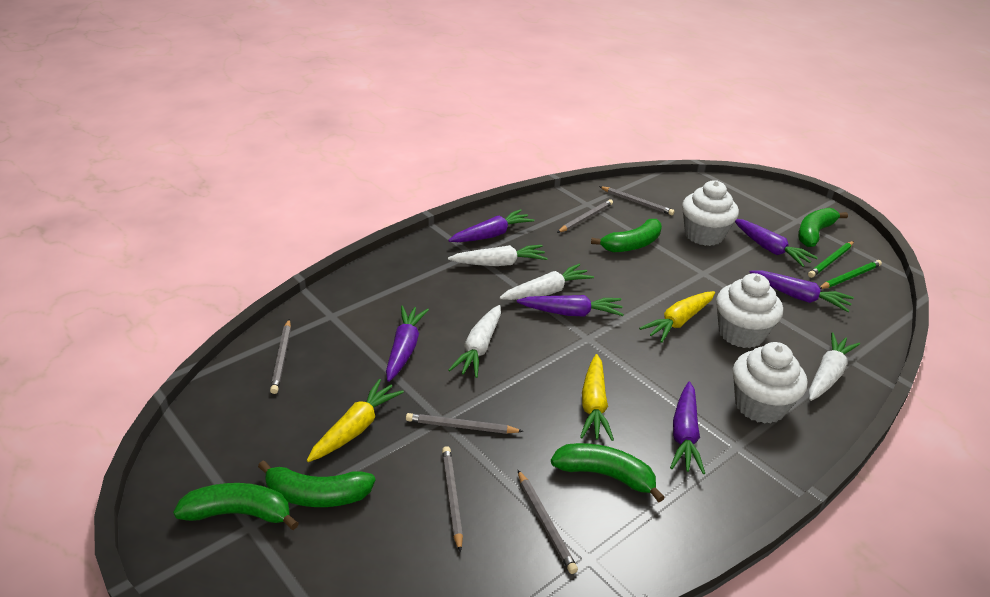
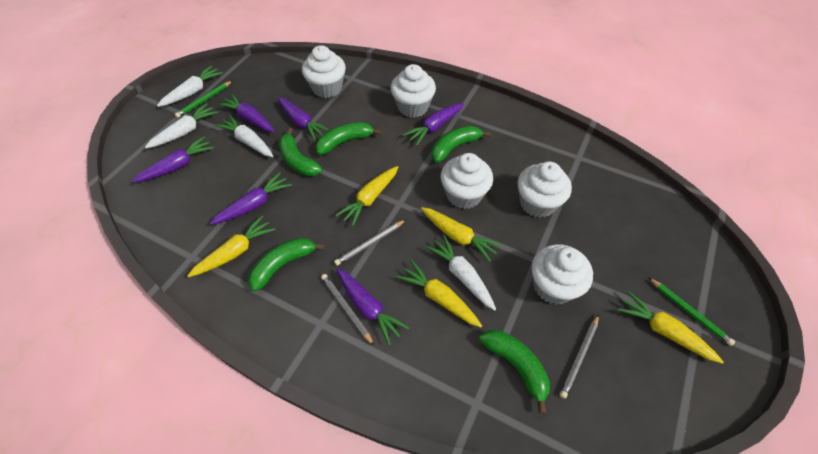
grey pencil: [270,319,291,394] [406,413,524,434] [442,446,463,552] [518,470,578,574] [557,199,613,233] [599,186,675,215] = 6 -> [321,274,374,346] [334,220,406,266] [560,314,599,399] = 3
white cupcake: [682,180,739,246] [716,273,783,348] [732,342,807,424] = 3 -> [302,45,346,98] [391,64,436,118] [441,153,493,209] [517,161,572,218] [532,244,593,304] = 5
yellow carrot: [307,379,404,462] [580,354,614,441] [639,291,715,343] = 3 -> [187,215,275,277] [336,166,398,226] [396,260,482,327] [421,207,502,262] [617,291,724,364] = 5

